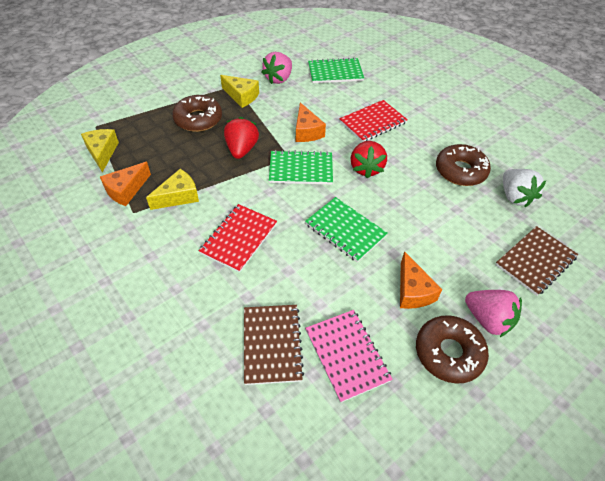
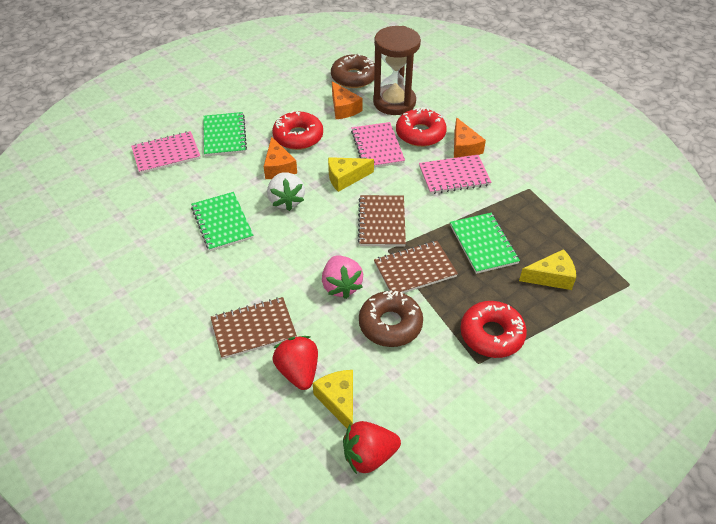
brown donut: [172,95,222,132] [416,315,489,384] [436,144,491,186] = 3 -> [331,54,375,88] [359,290,423,347] = 2
brown hourglass: none = 0 -> [373,26,421,115] = 1
brown notebook: [244,305,304,385] [496,226,578,296] = 2 -> [211,297,297,359] [358,195,406,247] [374,241,458,293] = 3
pink notebook: [305,310,393,403] = 1 -> [131,131,201,174] [351,122,405,168] [419,155,492,194] = 3
pink strawberry: [261,52,292,84] [465,290,522,337] = 2 -> [322,255,363,299] = 1
red donut: none = 0 -> [272,111,323,150] [396,107,447,147] [460,301,527,358] = 3
red notebook: [199,204,277,273] [339,100,408,142] = 2 -> none = 0

